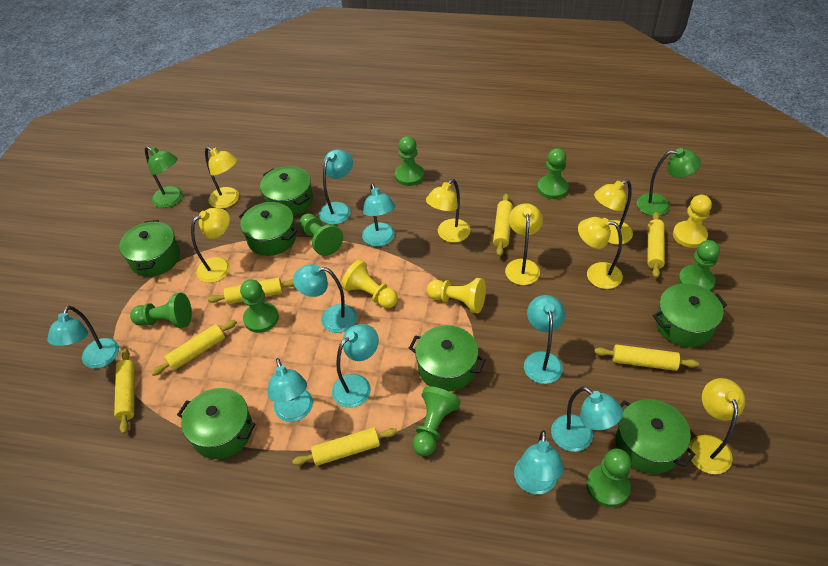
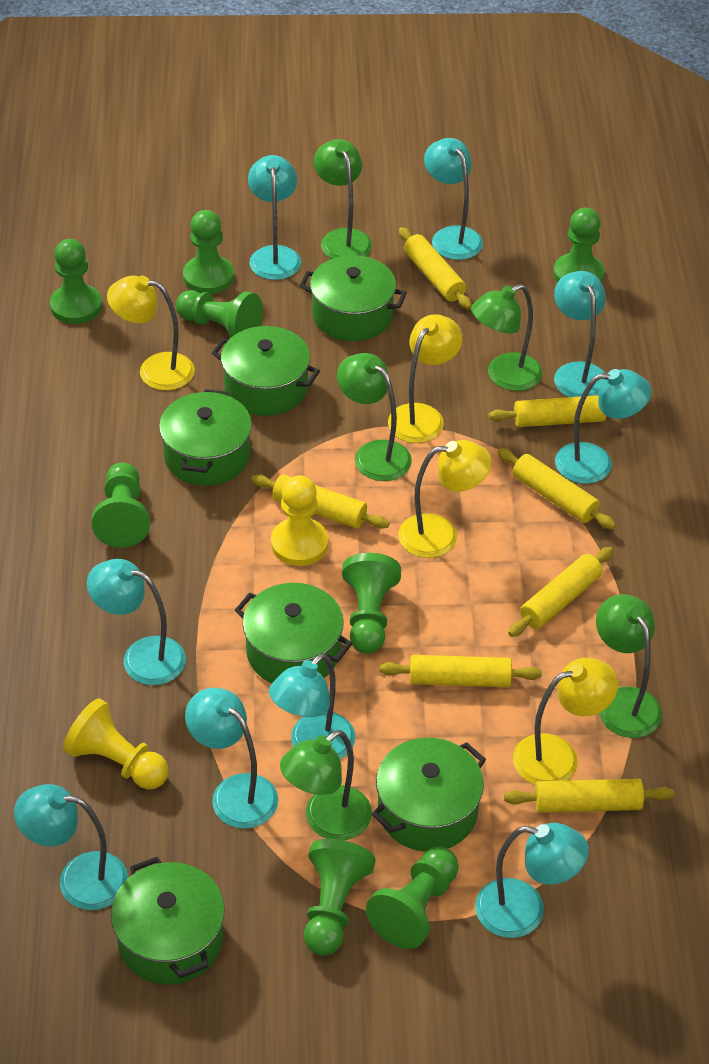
green lamp: [145,146,183,208] [637,148,701,216] = 2 -> [280,730,372,840] [314,139,372,259] [337,353,412,481] [471,284,543,391] [596,594,662,738] = 5
green pot: [119,220,180,277] [177,388,256,459] [239,202,298,256] [260,166,313,216] [409,325,486,392] [615,399,696,474] [653,283,727,347] = 7 -> [111,857,225,985] [159,389,252,486] [212,326,320,416] [235,583,352,683] [300,255,407,341] [372,738,486,852] = 6
yellow lamp: [191,208,230,283] [205,147,239,209] [426,179,470,242] [505,203,543,285] [578,217,623,289] [594,179,633,245] [688,378,745,474] = 7 -> [107,276,195,390] [388,314,462,443] [398,440,492,558] [513,658,618,785] = 4
yellow pawn: [341,259,398,308] [427,278,486,313] [673,195,712,248] = 3 -> [63,698,169,789] [271,476,328,566] = 2

